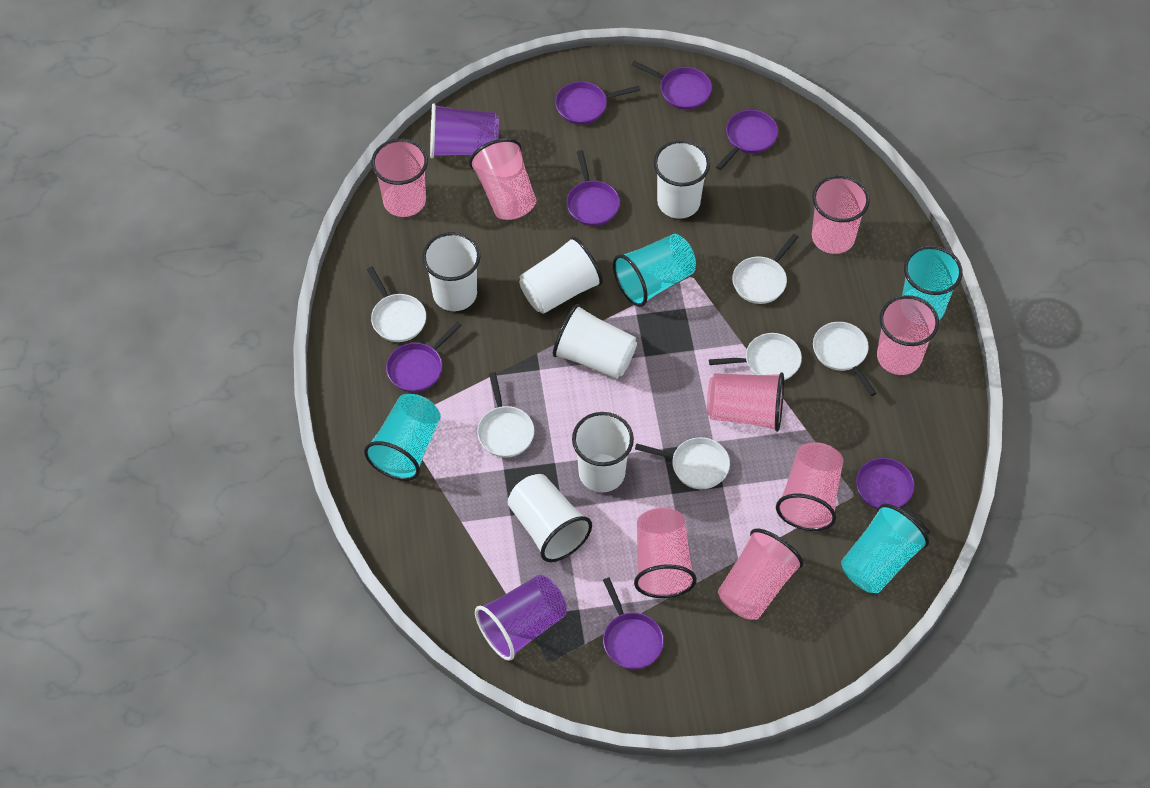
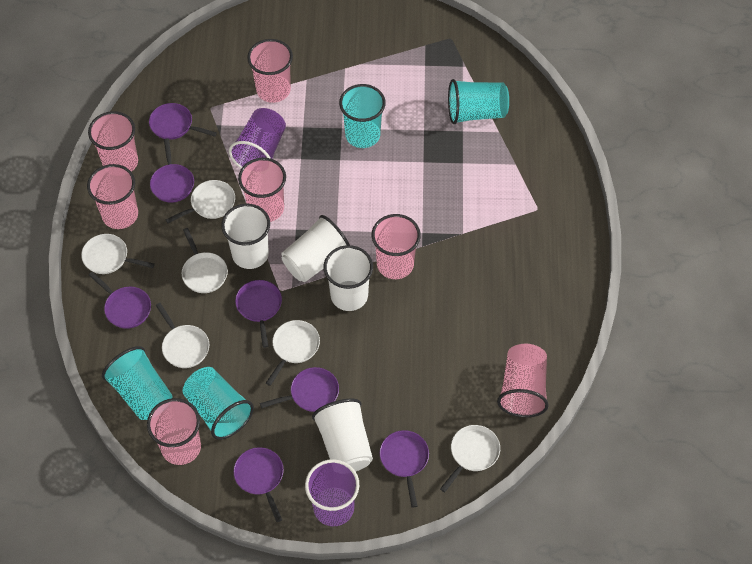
pink cup: [371,139,428,217] [469,138,536,220] [634,508,697,598] [707,372,784,432] [718,528,803,620] [776,442,843,531] [812,175,870,254] [877,295,939,375] = 8 -> [87,164,138,229] [88,111,138,172] [147,398,201,465] [238,158,286,222] [247,39,293,103] [372,214,421,279] [497,344,549,417] = 7
white cup: [422,232,481,311] [508,474,592,562] [519,236,603,314] [553,304,637,379] [572,412,634,492] [654,140,710,219] = 6 -> [221,204,270,269] [281,215,350,282] [312,399,373,472] [324,245,373,311] = 4

